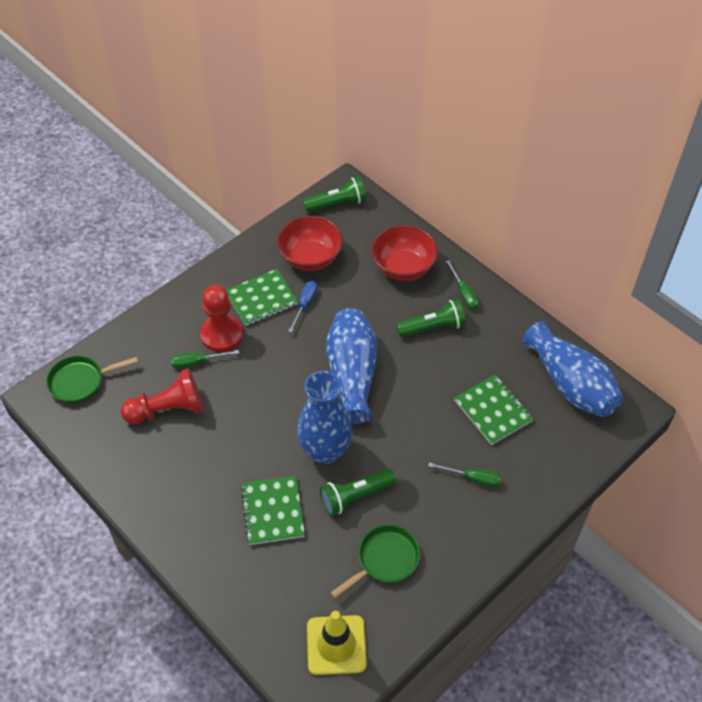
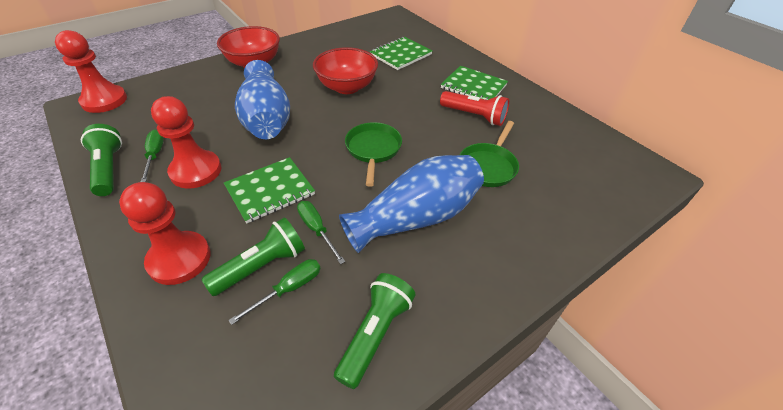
blue screwdriver: [288,281,317,333] = 1 -> none = 0
blue vase: [297,371,352,464] [326,308,377,424] [522,321,623,417] = 3 -> [235,60,290,139] [339,155,484,253] = 2
red flashlight: none = 0 -> [440,91,509,126] = 1
red pawn: [121,369,203,424] [200,285,243,352] = 2 -> [55,30,127,113] [119,182,210,285] [151,96,221,189] = 3
yellow traffic cone: [307,611,367,675] = 1 -> none = 0

